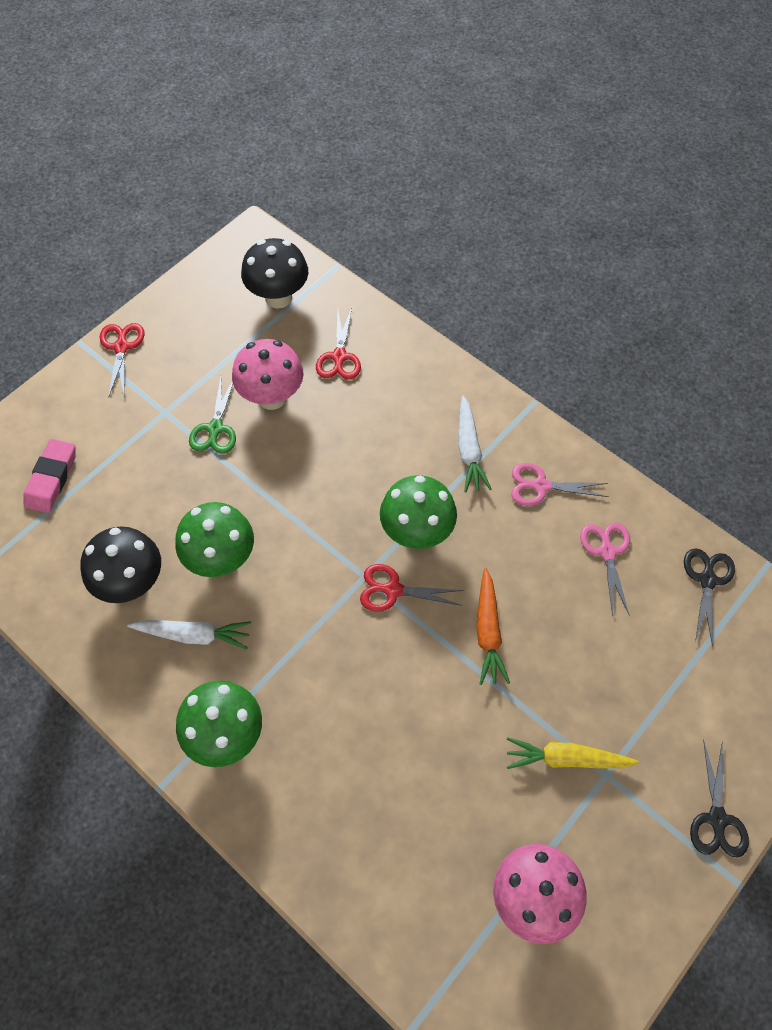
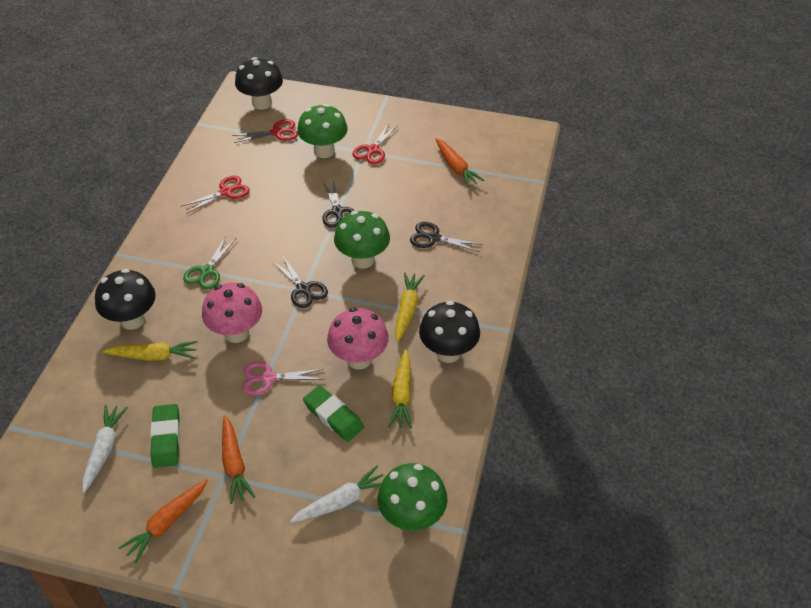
black mushroom: [80,527,161,603] [241,238,308,309] = 2 -> [95,269,156,330] [235,57,283,110] [419,301,480,363] = 3
black scissors: [684,548,735,646] [690,740,749,858] = 2 -> [272,255,328,308] [322,178,355,228] [410,222,483,252] = 3
green eraser: none = 0 -> [150,404,180,468] [303,385,364,442] = 2
orange carrot: [476,568,510,685] = 1 -> [119,479,208,563] [222,416,255,504] [436,138,484,187] = 3
pink eraser: [23,439,75,513] = 1 -> none = 0
pink scissors: [511,463,609,506] [580,522,630,616] = 2 -> [243,361,323,395] = 1
yellow carrot: [507,737,639,769] = 1 -> [102,341,198,361] [388,349,412,429] [395,272,425,342] = 3

